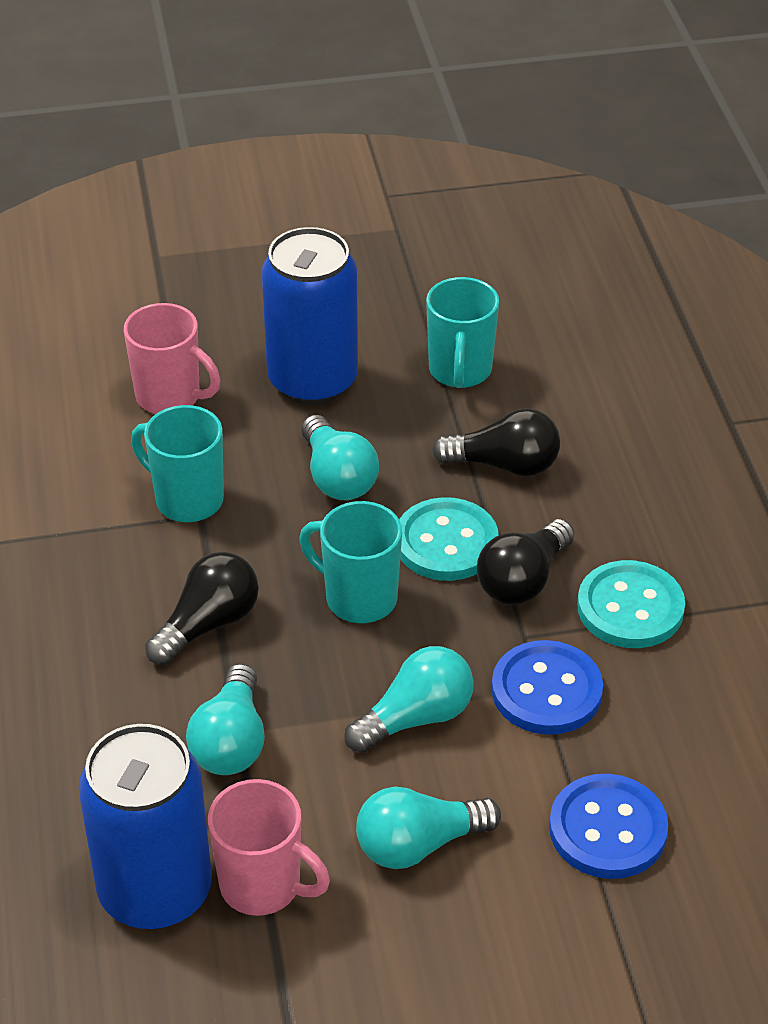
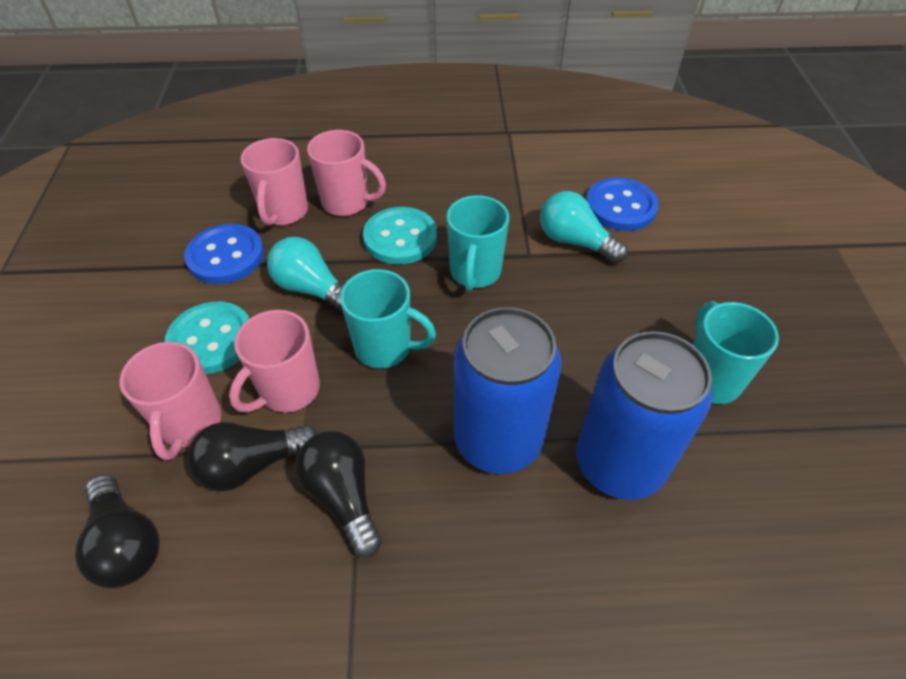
pink mug: [124,303,220,414] [208,779,330,916] = 2 -> [119,342,222,460] [229,310,320,413] [241,138,308,226] [307,130,386,216] = 4
turquoise light bulb: [186,663,265,775] [301,415,379,500] [344,646,474,753] [356,787,501,869] = 4 -> [267,237,344,312] [540,191,628,263] = 2

